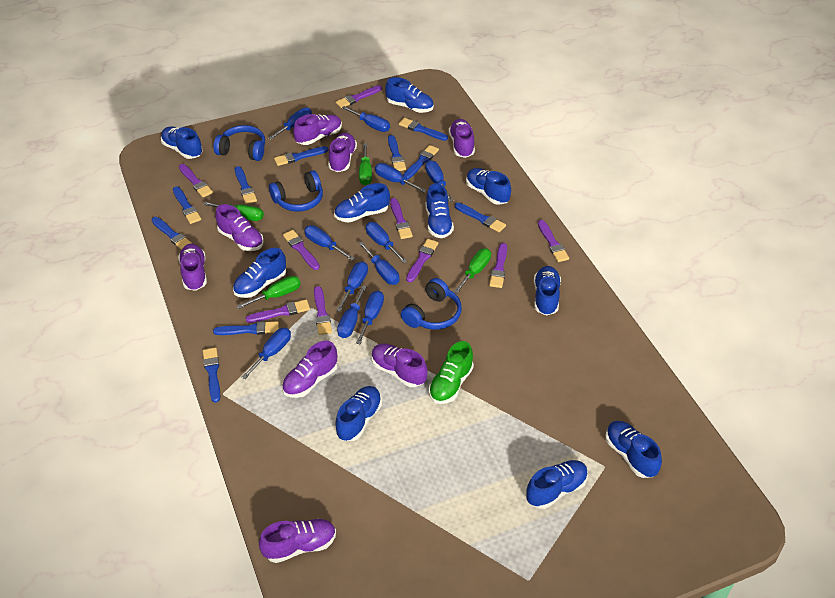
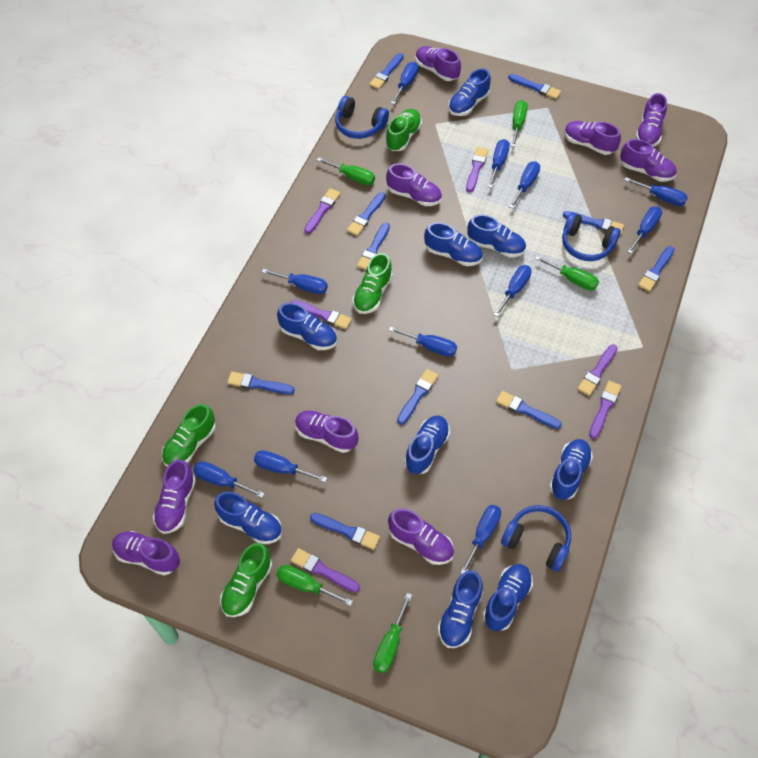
blue shoe: [161,127,203,159] [233,248,286,298] [334,183,390,223] [335,386,382,441] [385,77,434,113] [426,183,454,238] [466,168,511,205] [526,460,588,509] [534,266,561,315] [606,421,662,478] = 10 -> [214,492,282,544] [277,303,337,350] [405,415,450,474] [424,222,483,266] [438,570,483,648] [448,68,491,116] [467,214,526,258] [483,564,533,631] [550,439,593,500] = 9
green screwdriver: [203,202,264,221] [237,276,301,309] [359,143,372,186] [454,248,491,294] = 4 -> [276,565,353,606] [317,157,375,185] [373,593,412,673] [511,100,528,147] [535,256,599,290] = 5
green shoe: [429,341,474,404] = 1 -> [162,404,216,467] [220,543,272,617] [352,253,393,314] [385,109,422,151] = 4
purple brush: [179,164,213,197] [246,300,310,323] [283,230,320,270] [314,286,332,335] [336,85,382,108] [390,198,413,239] [406,239,438,282] [489,243,507,288] [538,220,569,262] = 9 -> [291,300,352,329] [291,548,360,592] [304,188,340,234] [466,147,488,192] [578,344,617,396] [589,381,622,439] = 6
purple shoe: [178,244,207,291] [215,204,264,251] [259,519,336,563] [282,340,337,398] [293,114,342,145] [328,133,357,172] [371,343,427,387] [449,119,475,158] = 8 -> [112,531,180,575] [153,459,196,534] [295,411,359,453] [386,163,442,206] [388,508,454,565] [415,46,461,81] [564,121,621,155] [620,139,676,182] [636,93,667,147] = 9

